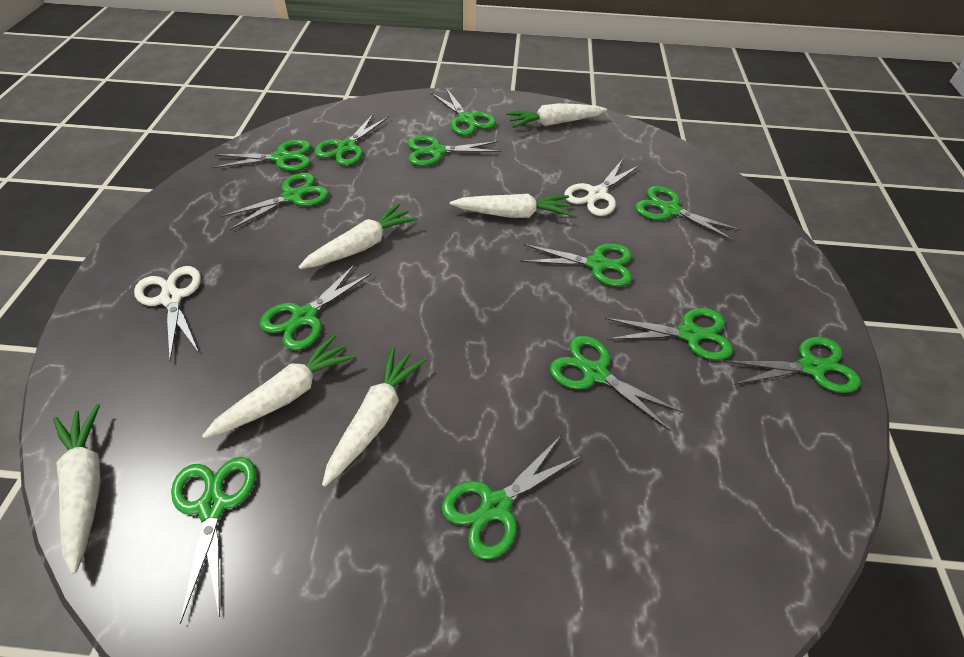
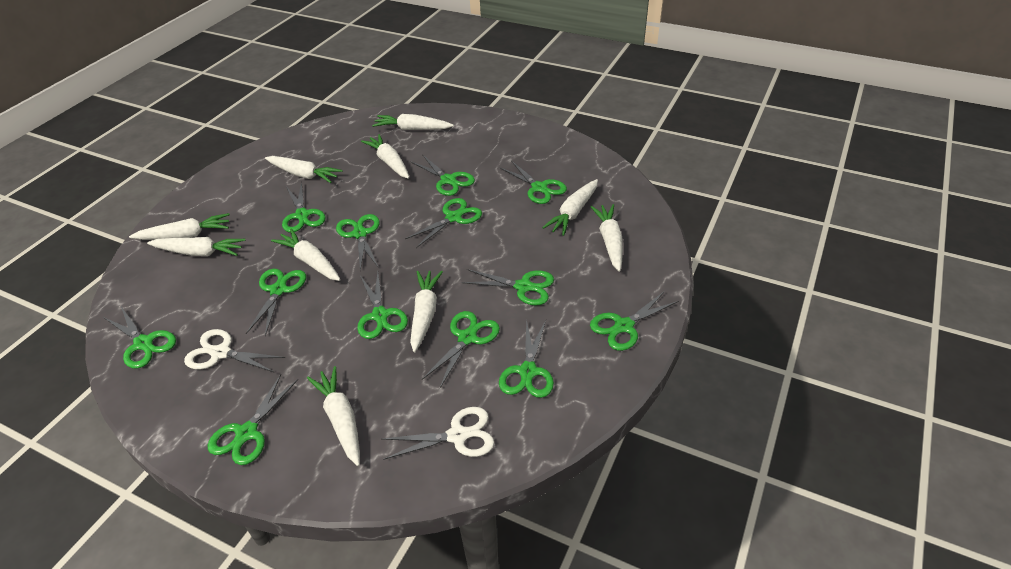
white carrot: [53,404,101,574] [202,334,356,439] [299,203,417,269] [322,347,426,487] [450,194,572,218] [506,103,607,128] = 6 -> [129,213,230,240] [147,237,245,256] [265,156,343,183] [271,228,341,281] [307,366,360,466] [361,134,409,179] [372,114,454,130] [410,271,443,352] [542,179,598,236] [590,204,623,272] = 10

